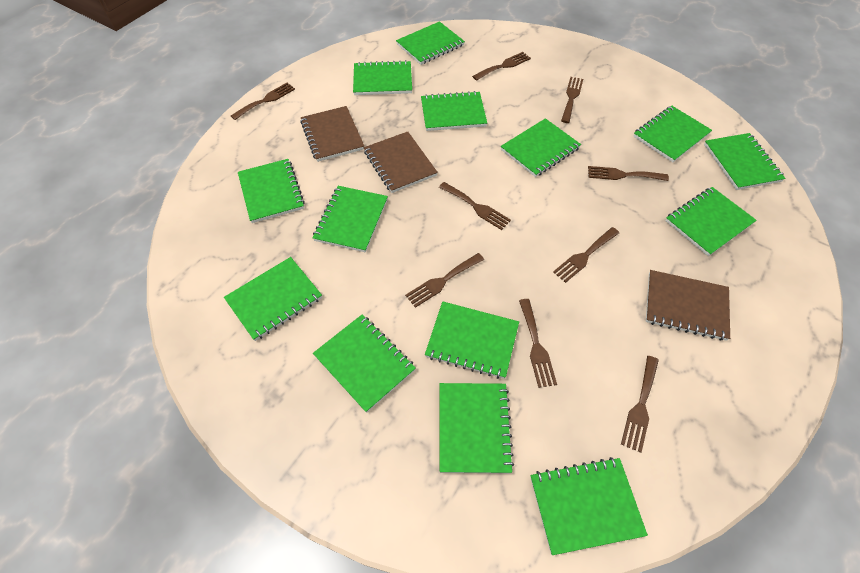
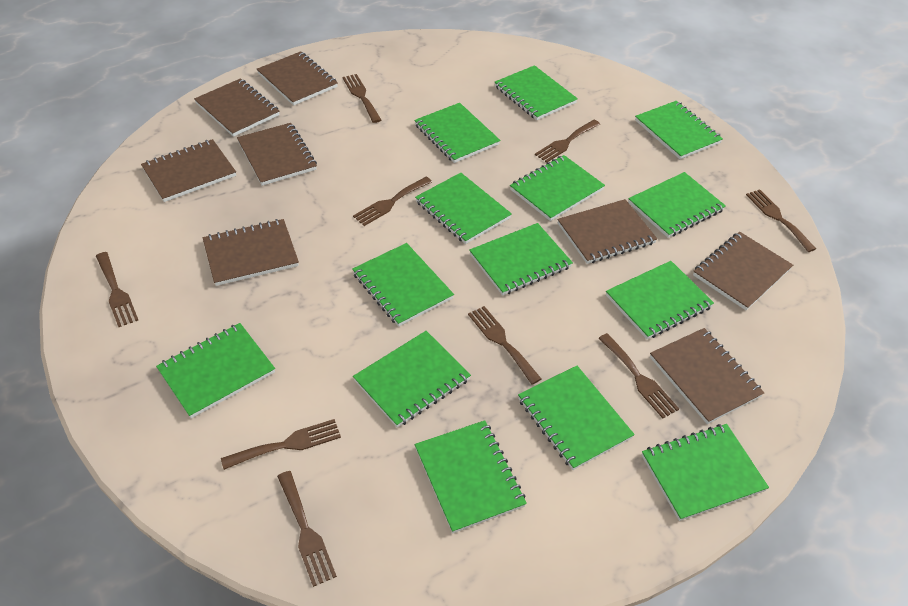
brown notebook: [300,106,364,162] [364,131,438,193] [646,270,730,341] = 3 -> [141,139,236,202] [194,78,280,137] [203,219,299,286] [237,123,317,186] [257,51,338,106] [557,199,657,264] [650,328,765,424] [693,232,793,310] = 8

